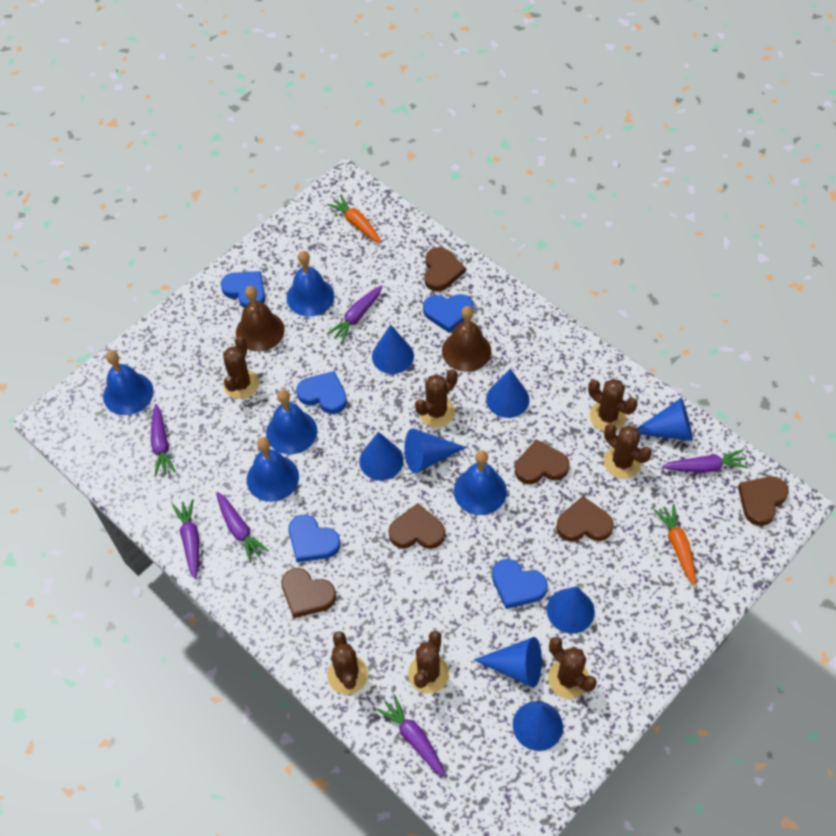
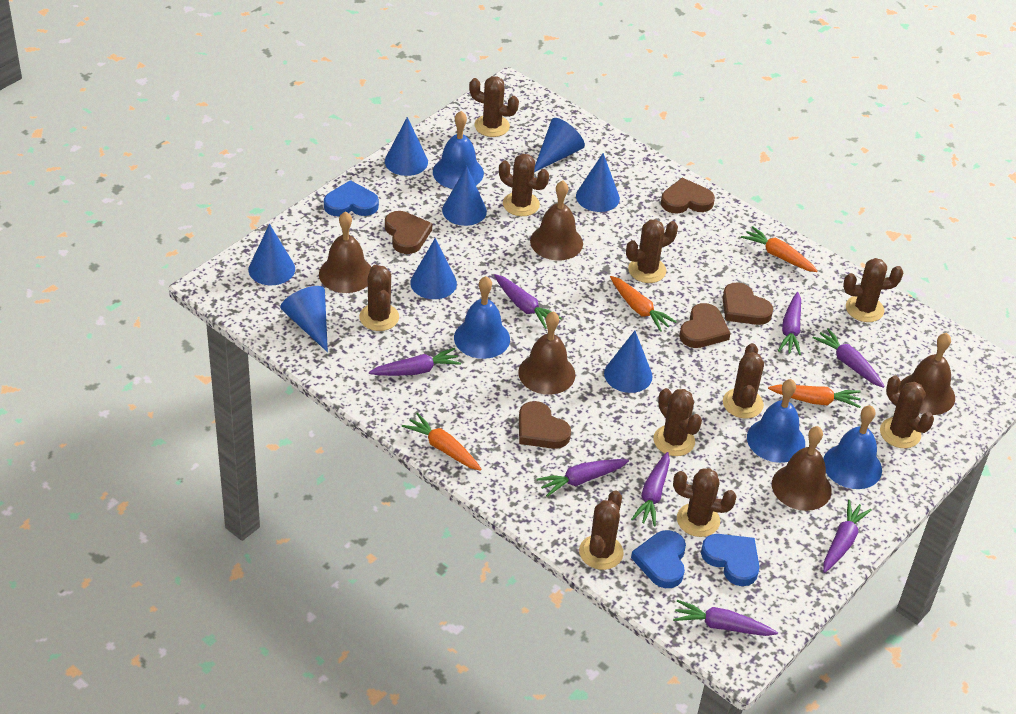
blue bell: [103,350,153,415] [247,437,299,502] [266,390,317,454] [287,251,334,317] [454,450,507,515] = 5 -> [433,111,484,189] [454,276,510,359] [747,379,805,463] [823,405,882,489] = 4
blue heart: [220,271,265,308] [289,515,340,562] [296,371,347,414] [423,294,474,333] [492,559,548,609] = 5 -> [324,180,379,216] [631,530,686,588] [701,534,759,586] = 3
brown bell: [236,286,285,352] [442,306,491,372] = 2 -> [319,211,371,293] [518,311,575,395] [530,180,583,260] [772,426,832,511] [899,333,955,415] = 5
brown cactus: [223,336,259,399] [327,631,368,694] [408,631,449,694] [415,369,458,427] [548,637,597,699] [588,379,638,431] [604,424,652,479] = 7 -> [359,265,399,331] [469,76,519,137] [499,154,549,216] [579,490,624,570] [626,220,678,283] [653,388,702,456] [673,468,737,537] [723,343,764,419] [843,258,903,322] [880,375,934,448] = 10
brown heart: [281,568,336,618] [388,503,445,549] [424,247,465,291] [515,440,570,484] [556,496,614,542] [738,476,789,526] = 6 -> [385,211,432,254] [519,401,571,449] [661,178,715,214] [679,303,731,348] [722,282,773,325] = 5
orange carrot: [327,195,382,243] [654,504,696,585] = 2 -> [402,413,481,471] [610,276,677,332] [741,226,818,272] [768,385,861,408] = 4
purple carrot: [150,404,176,477] [172,499,199,579] [216,492,269,563] [327,285,383,343] [376,695,446,777] [662,449,749,473] = 6 -> [369,348,461,376] [494,274,562,329] [536,459,629,497] [631,452,670,527] [673,600,778,636] [778,292,801,355] [813,328,885,388] [823,500,872,573] = 8

